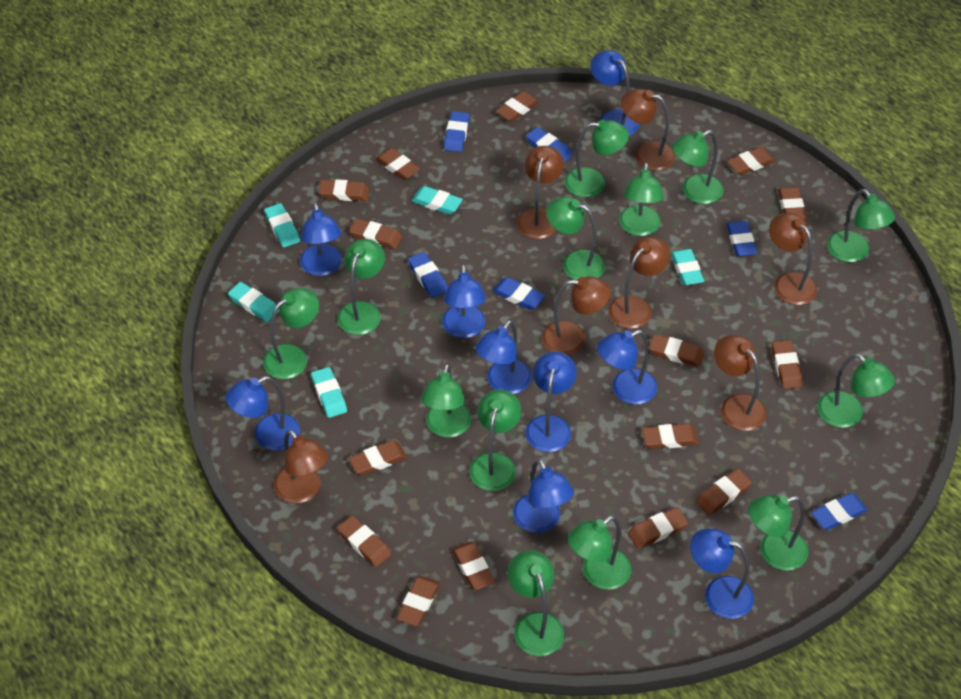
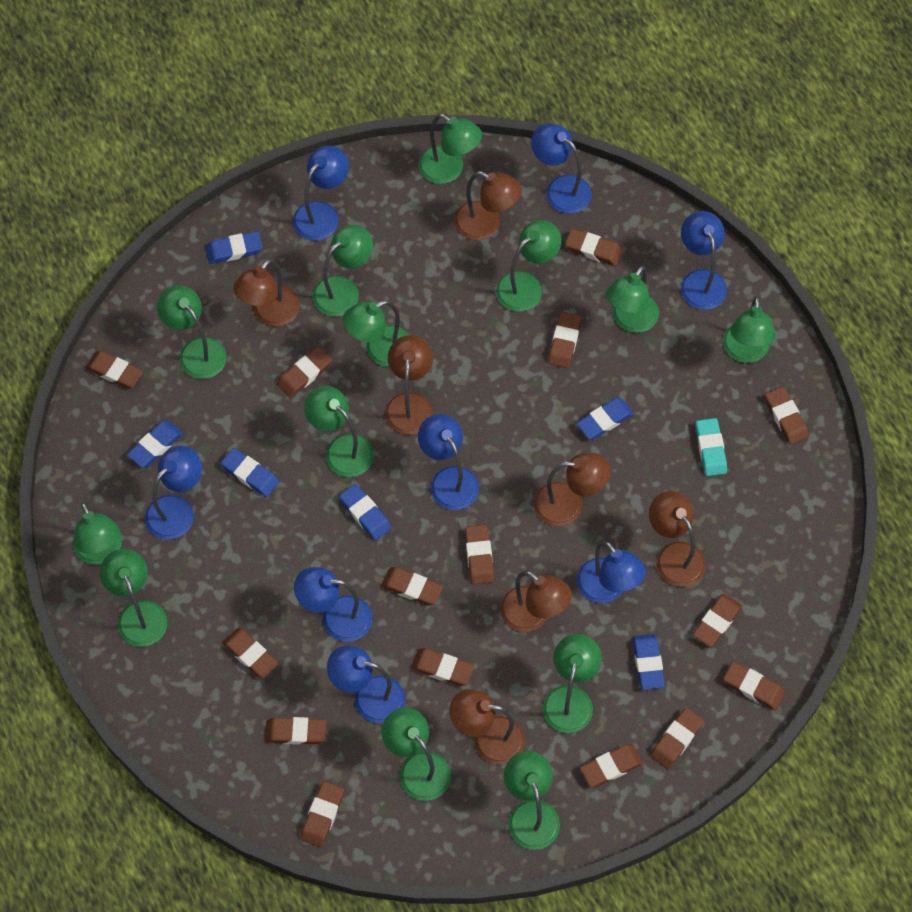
blue lamp: [225,376,300,451] [300,202,342,276] [442,264,486,338] [475,320,532,394] [513,459,574,533] [525,351,577,452] [590,50,639,136] [597,330,657,405] [690,529,754,619] = 9 -> [145,446,202,540] [293,146,349,241] [294,567,372,642] [327,645,405,723] [418,414,479,510] [531,123,592,214] [577,541,646,603] [681,211,727,310] = 8
turquoise eraser: [228,282,280,322] [264,203,300,247] [311,367,347,418] [411,186,463,214] [671,249,704,285] = 5 -> [696,418,727,476] = 1

